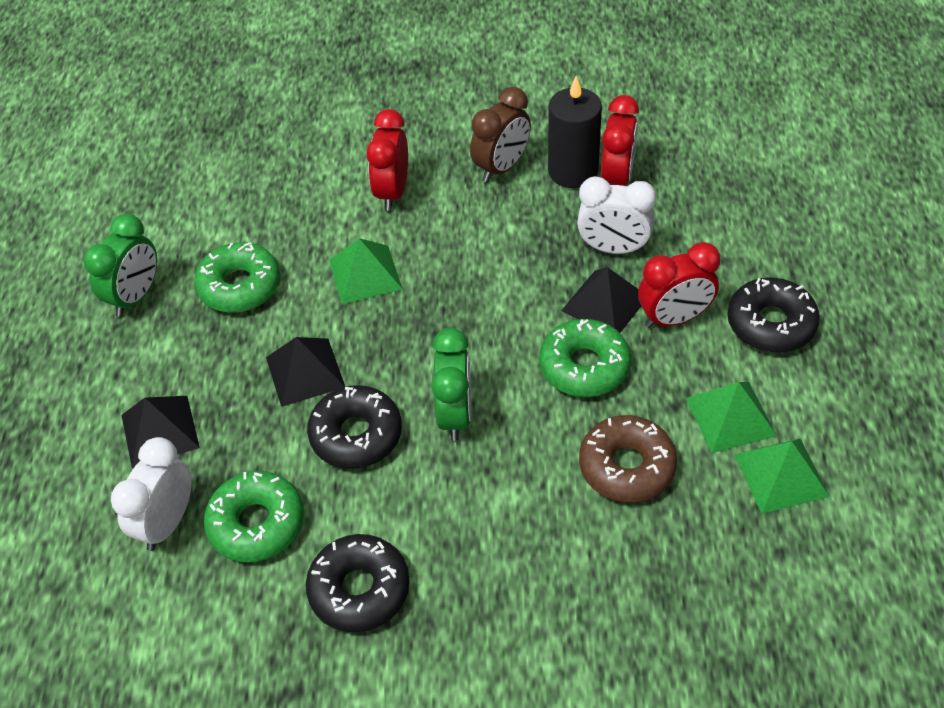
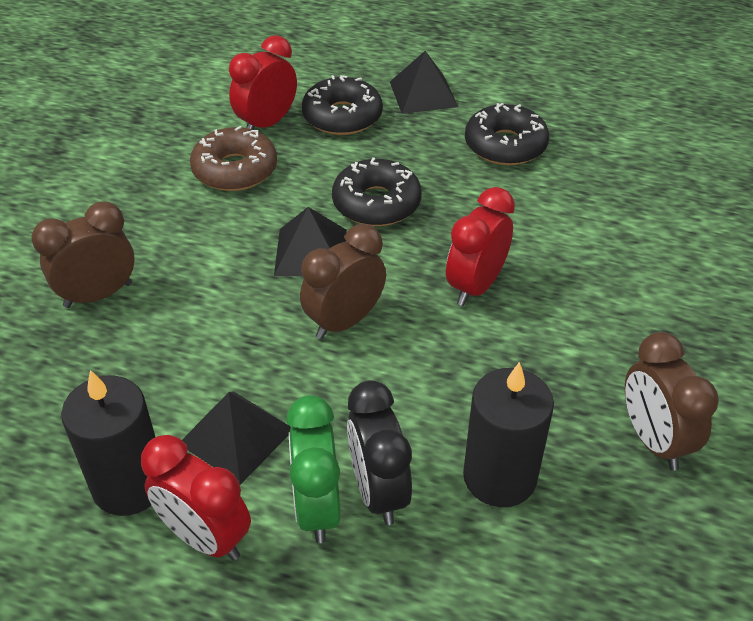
black candle: [548,76,602,188] = 1 -> [61,370,155,516] [463,362,554,507] = 2
black clock: none = 0 -> [347,380,412,525] = 1
brown clock: [470,87,531,182] = 1 -> [31,202,135,308] [300,224,386,339] [625,332,719,471] = 3
green clock: [84,214,157,317] [431,328,471,441] = 2 -> [286,395,341,543] = 1
green donut: [194,242,280,313] [204,471,304,562] [539,319,631,397] = 3 -> none = 0
green pyramid: [329,238,403,304] [686,382,777,453] [734,439,830,514] = 3 -> none = 0
white clock: [111,437,192,551] [577,176,656,254] = 2 -> none = 0

